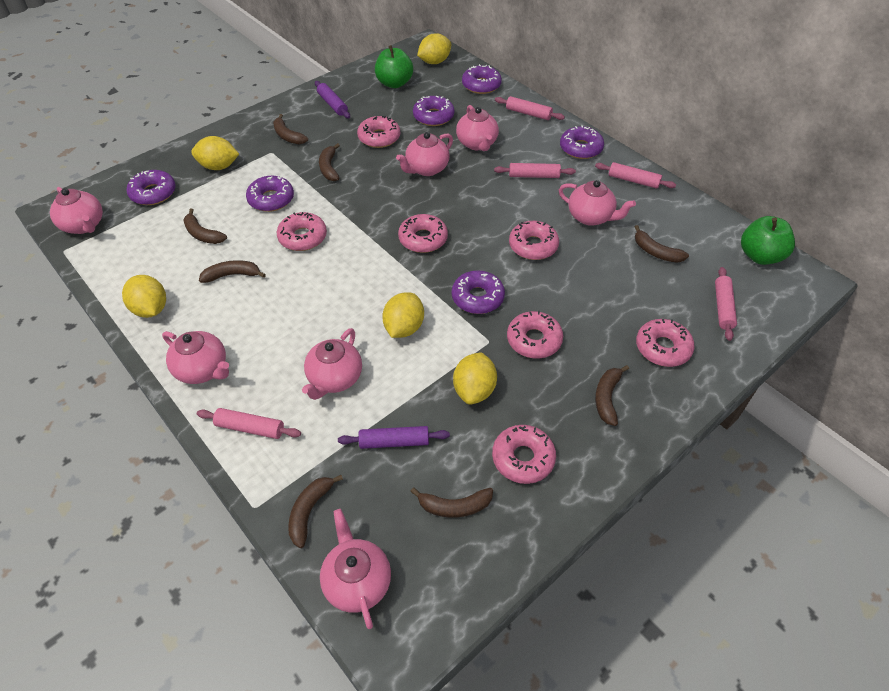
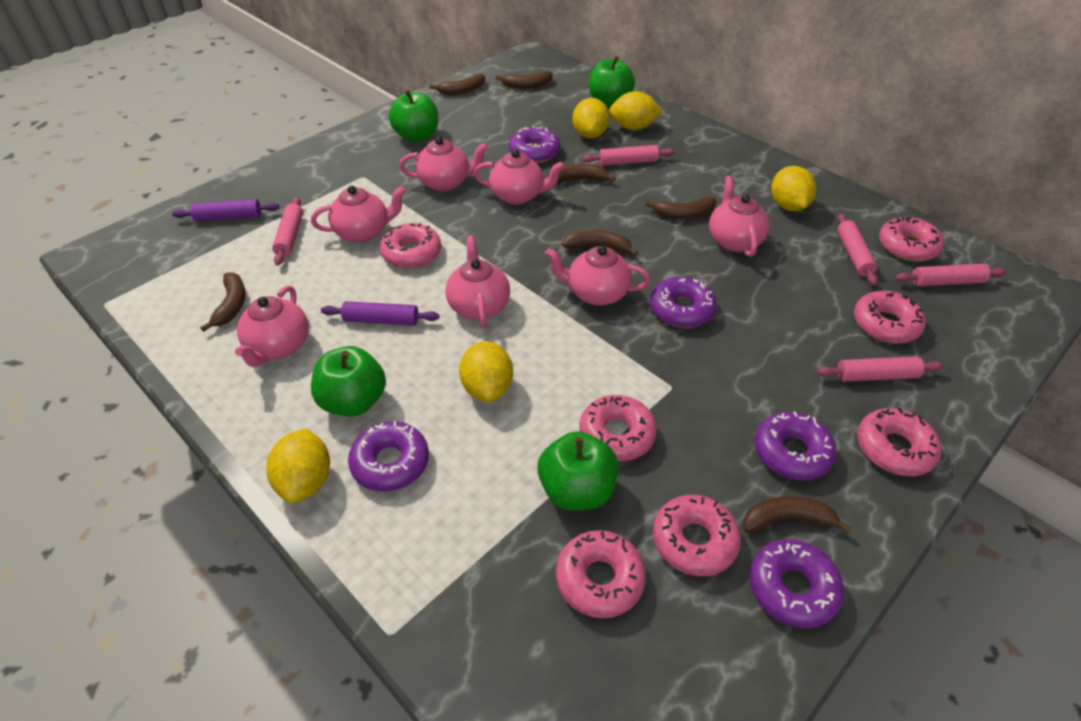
brown banana: [183,209,227,244] [199,260,266,283] [273,114,308,144] [288,475,343,548] [319,143,340,181] [410,488,493,518] [595,365,629,426] [635,225,689,263] = 8 -> [200,272,246,332] [430,74,485,95] [495,71,552,89] [548,164,616,183] [562,230,638,256] [646,197,716,219] [743,496,852,533] = 7
green apple: [375,45,413,88] [741,216,795,265] = 2 -> [311,346,386,417] [389,90,438,142] [537,431,618,510] [589,56,635,107] = 4
purple donut: [127,170,176,205] [246,176,294,212] [413,96,455,126] [452,270,505,314] [462,64,502,94] [560,125,604,159] = 6 -> [348,421,429,492] [509,126,560,163] [650,277,717,328] [749,539,844,628] [755,411,837,481] = 5

